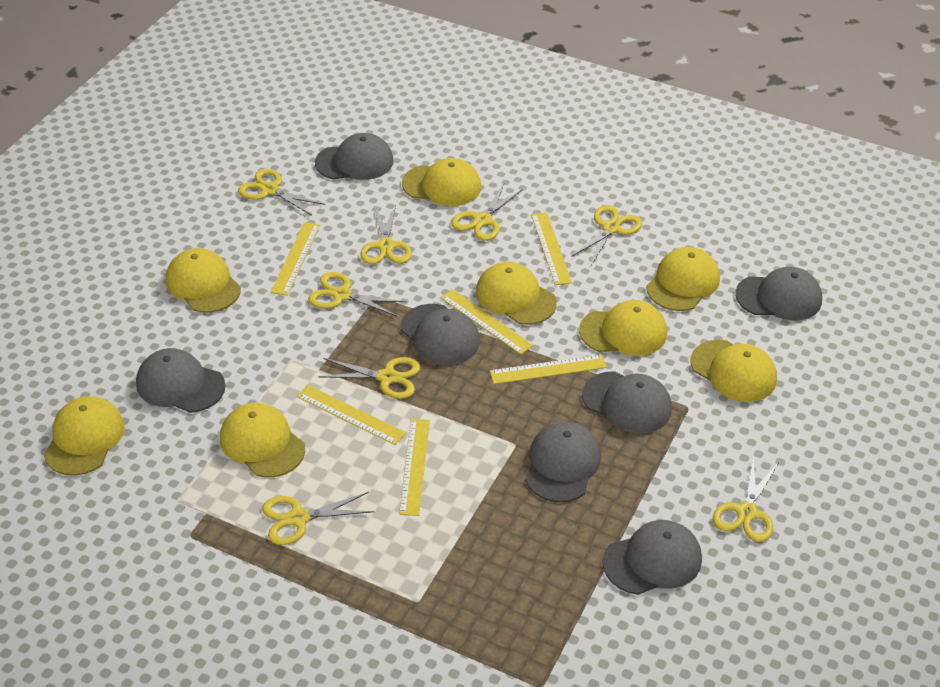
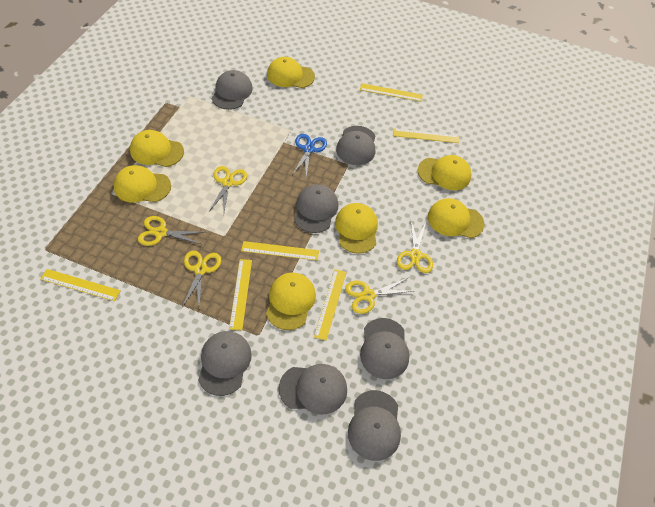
blue scissors: none = 0 -> [292,134,327,178] = 1
yellow cap: [44,396,125,476] [166,248,241,313] [220,403,305,478] [402,158,481,206] [476,262,557,325] [579,300,667,356] [646,247,720,311] [690,340,777,402] = 8 -> [113,165,171,202] [130,130,184,167] [266,273,316,330] [267,57,315,88] [335,203,378,254] [418,155,472,190] [428,198,484,238] = 7
yellow scissors: [238,169,325,216] [262,492,375,545] [308,272,406,317] [318,357,421,399] [361,205,412,264] [451,184,523,241] [571,205,642,266] [713,457,778,542] = 8 -> [138,216,203,246] [182,251,222,309] [208,166,247,213] [345,278,413,314] [397,221,433,273] = 5

